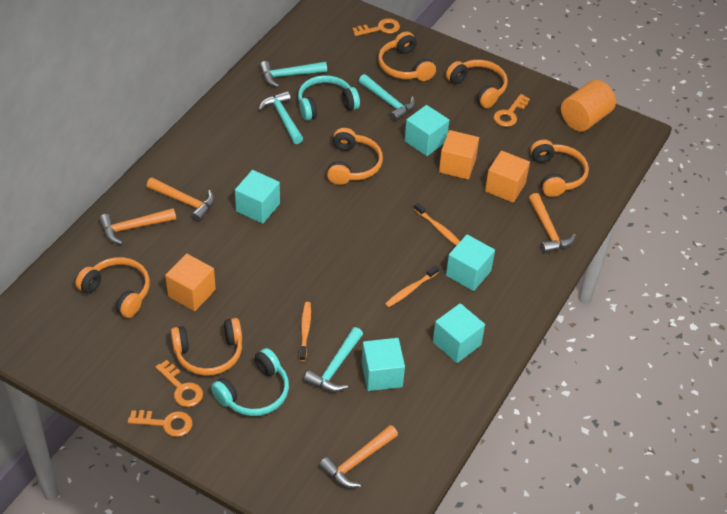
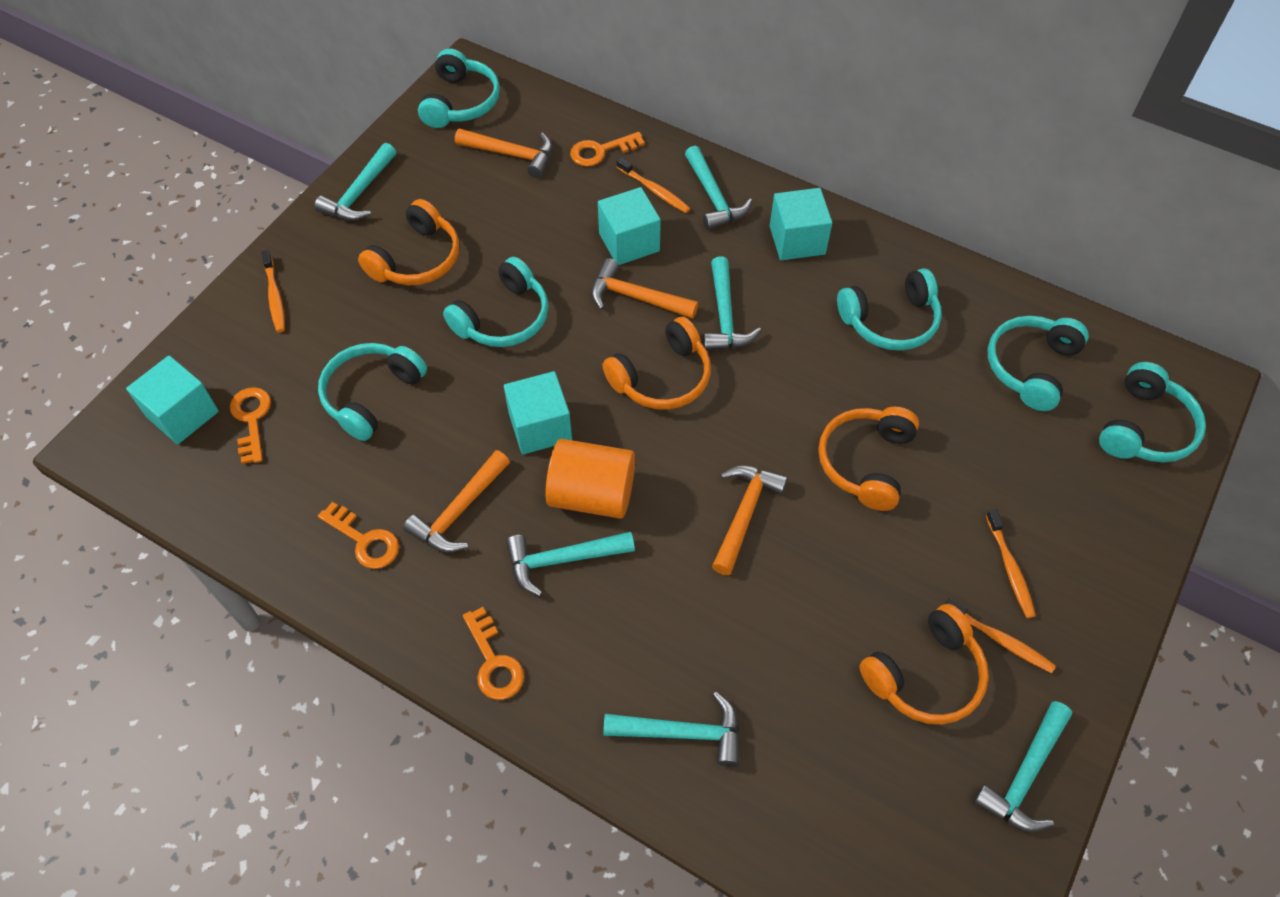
orange cube: [165,254,216,311] [439,130,479,179] [485,151,530,203] = 3 -> none = 0
orange headphones: [75,257,150,318] [171,318,242,376] [327,128,383,185] [378,32,436,81] [446,60,508,108] [530,140,589,197] = 6 -> [358,199,459,285] [602,317,711,410] [818,407,919,511] [859,604,989,725] = 4
orange toothbrush: [299,302,311,361] [385,265,439,307] [414,203,460,246] = 3 -> [261,250,285,332] [616,157,691,213] [945,598,1056,673] [986,509,1036,618] = 4
turquoise cube: [235,170,280,224] [362,338,405,391] [404,105,449,156] [433,303,485,363] [446,235,495,291] = 5 -> [126,356,219,444] [504,371,572,454] [598,187,661,265] [770,188,832,260] = 4
turquoise hammer: [258,91,303,144] [260,61,327,87] [304,327,363,392] [359,74,415,122] = 4 -> [315,143,396,221] [506,532,635,596] [603,692,739,767] [685,146,752,230] [703,256,762,351] [973,701,1072,832] = 6
turquoise headphones: [211,348,289,416] [298,75,360,121] = 2 -> [318,343,427,441] [418,49,500,128] [443,257,549,347] [837,268,942,351] [988,316,1089,411] [1099,362,1206,462] = 6

